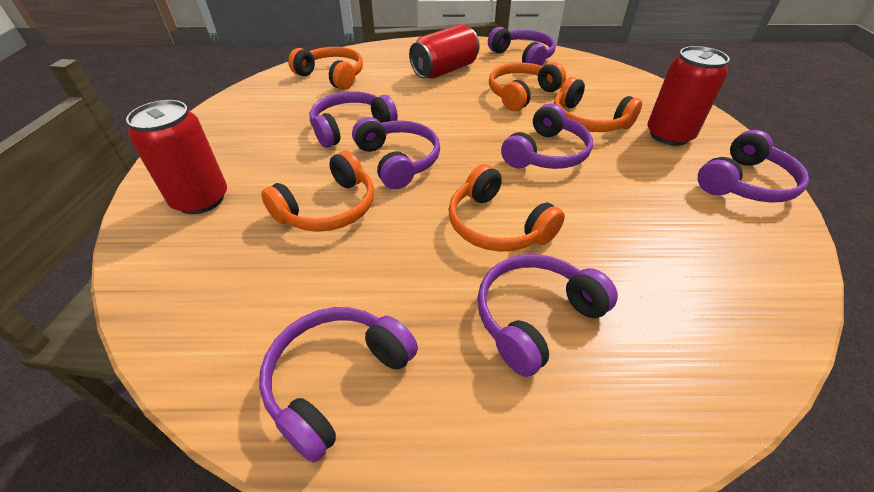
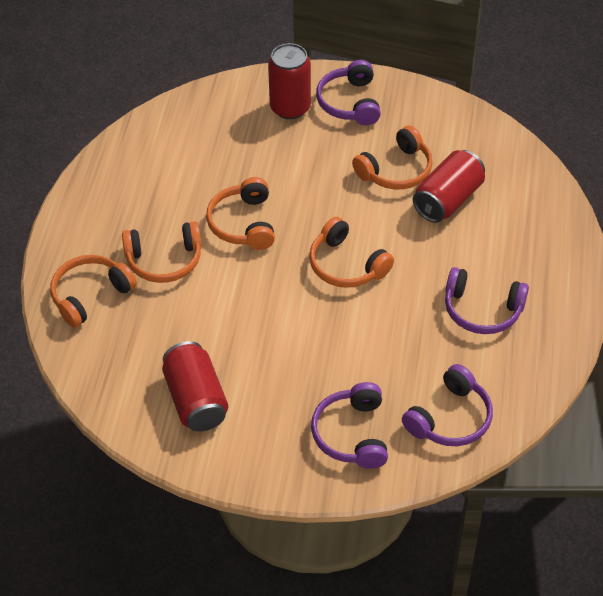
purple headphones: [259,307,418,463] [310,91,398,148] [352,117,440,189] [477,254,618,377] [488,26,556,66] [501,104,593,169] [698,130,809,203] = 7 -> [311,382,388,469] [316,60,381,125] [402,364,493,446] [445,267,529,334] = 4

